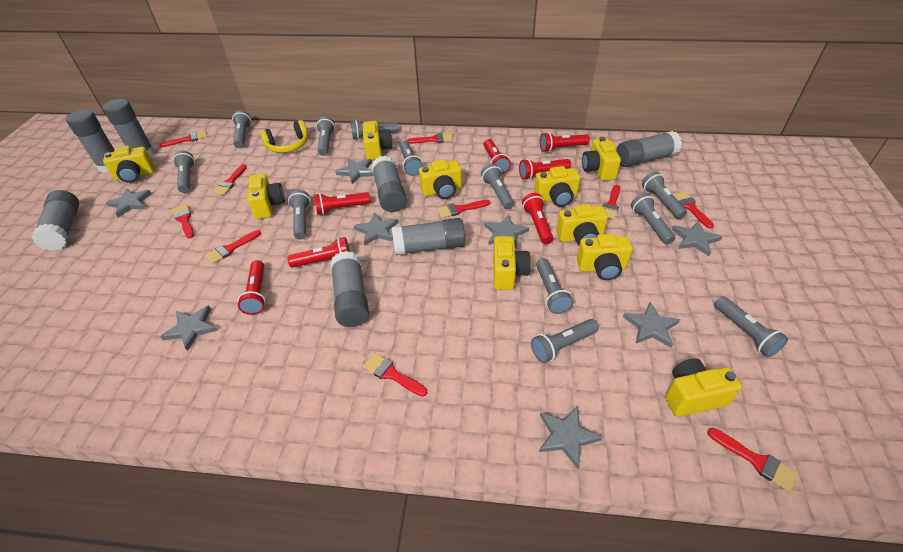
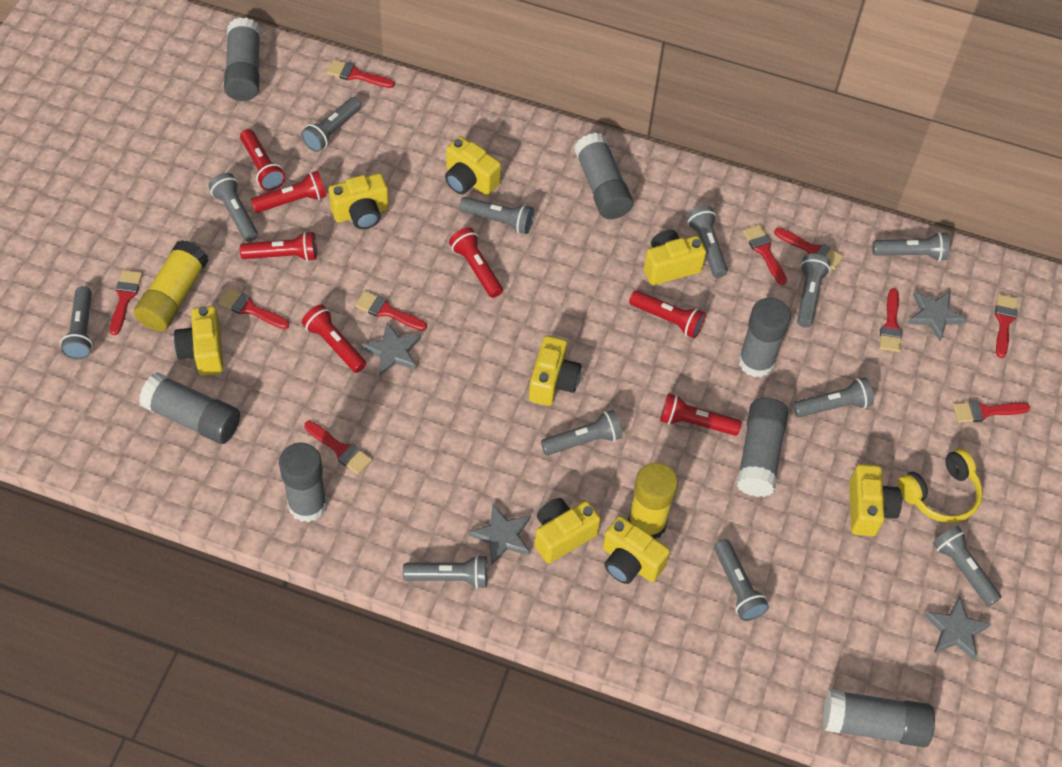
grey star: [106,188,152,217] [160,305,218,351] [335,158,374,184] [354,212,398,245] [484,215,529,248] [539,406,602,468] [623,302,680,348] [672,221,722,256] = 8 -> [361,322,421,377] [468,504,530,565] [908,291,967,341] [924,596,991,661] = 4
yellow camera: [103,146,155,183] [247,173,285,219] [363,121,392,160] [419,159,462,199] [493,236,531,290] [534,166,580,207] [556,204,608,246] [577,234,633,280] [582,137,621,181] [665,358,742,417] = 10 -> [174,306,224,376] [329,173,389,229] [445,136,501,195] [529,335,581,406] [535,498,601,564] [603,516,670,584] [644,230,706,285] [849,464,902,536] = 8
yellow glue stick: none = 0 -> [134,240,208,332] [628,462,678,539] = 2

